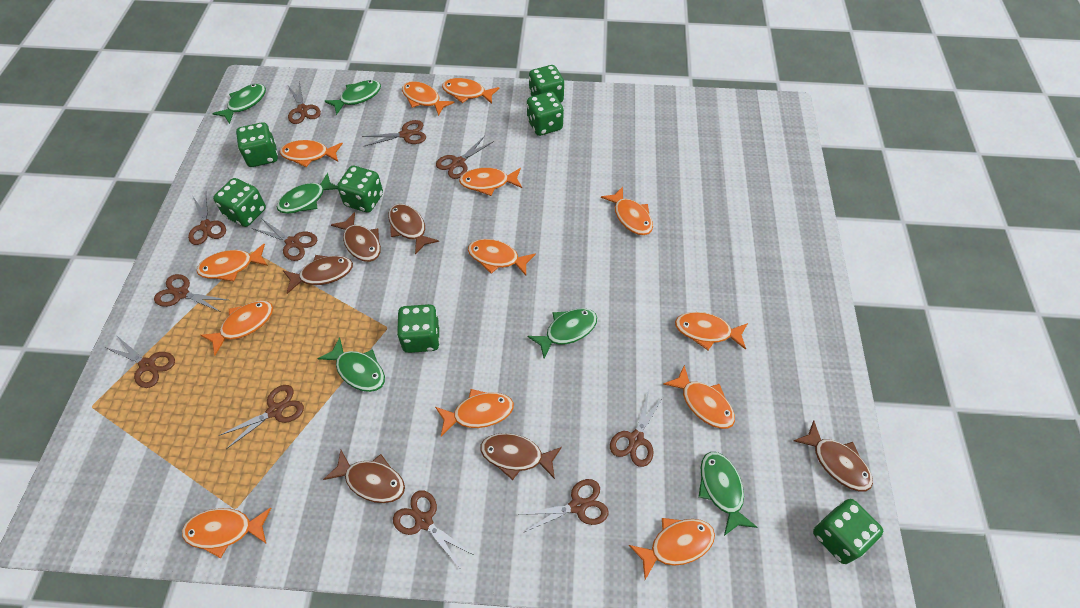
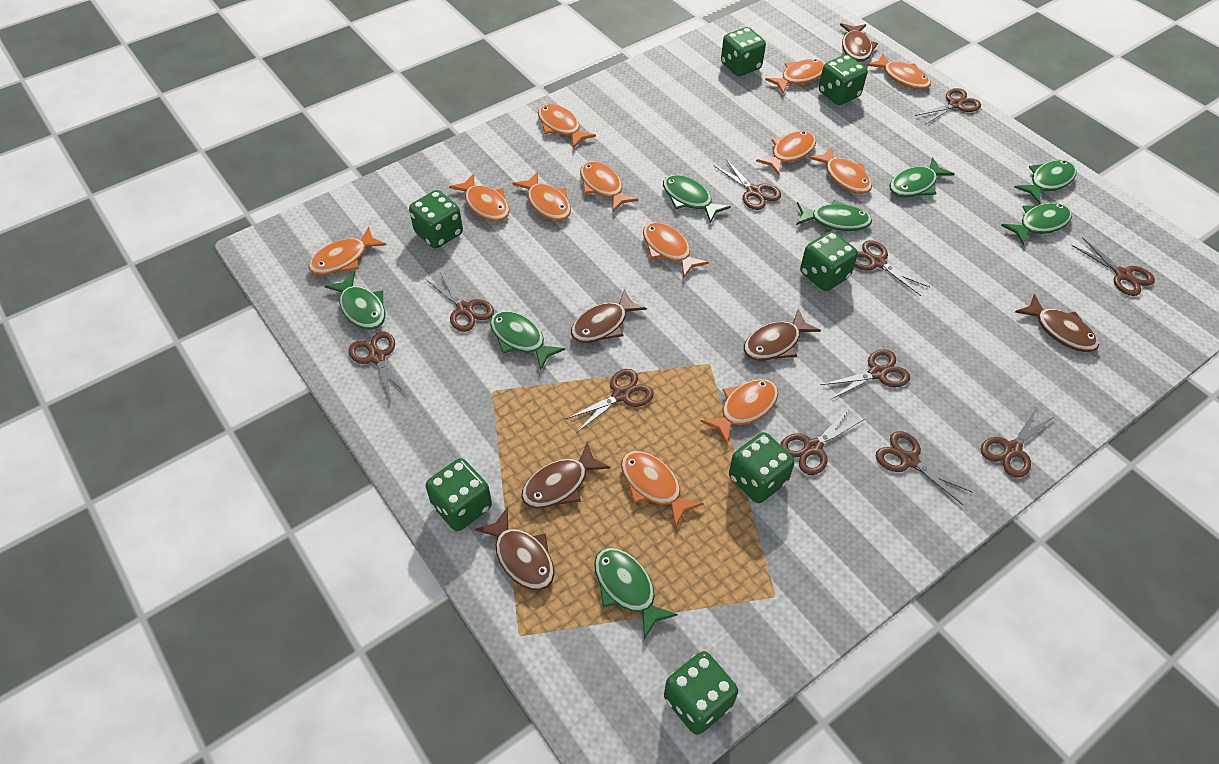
green fish: [212,84,266,124] [277,173,338,214] [317,337,385,392] [325,80,381,115] [528,308,597,358] [698,452,757,536] = 6 -> [324,272,385,330] [490,311,565,370] [594,548,678,639] [663,175,731,223] [796,199,872,231] [889,157,954,197] [1001,203,1072,245] [1014,160,1077,204] = 8
orange fish: [182,507,271,558] [197,244,268,281] [201,301,273,355] [280,140,343,167] [402,81,454,116] [435,389,514,437] [442,78,499,104] [459,168,522,196] [468,239,536,275] [601,187,653,235] [629,518,715,580] [663,365,735,429] [675,312,748,350] = 13 -> [308,226,386,275] [449,173,510,221] [512,172,571,221] [538,104,596,148] [580,161,638,212] [621,451,704,528] [643,222,709,277] [700,379,778,444] [756,131,816,175] [765,59,825,93] [809,147,872,194] [867,53,931,90] = 12

